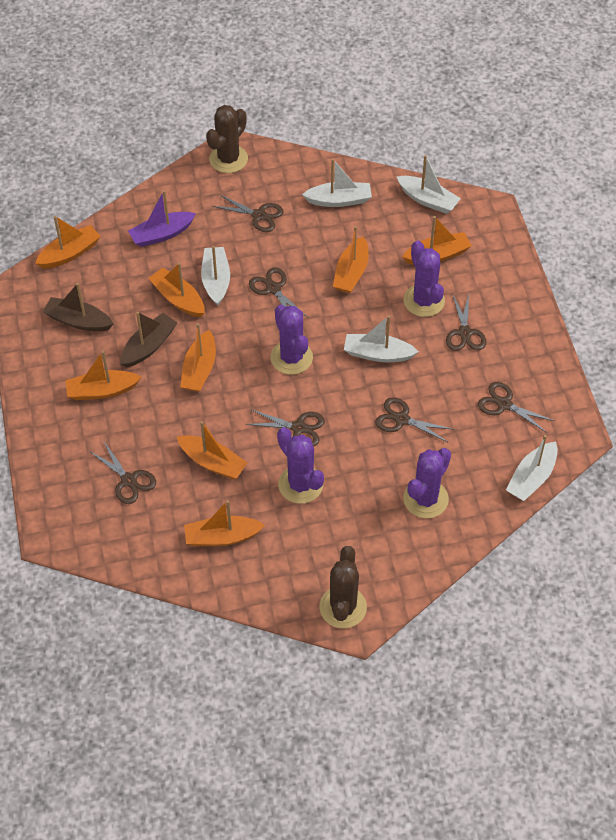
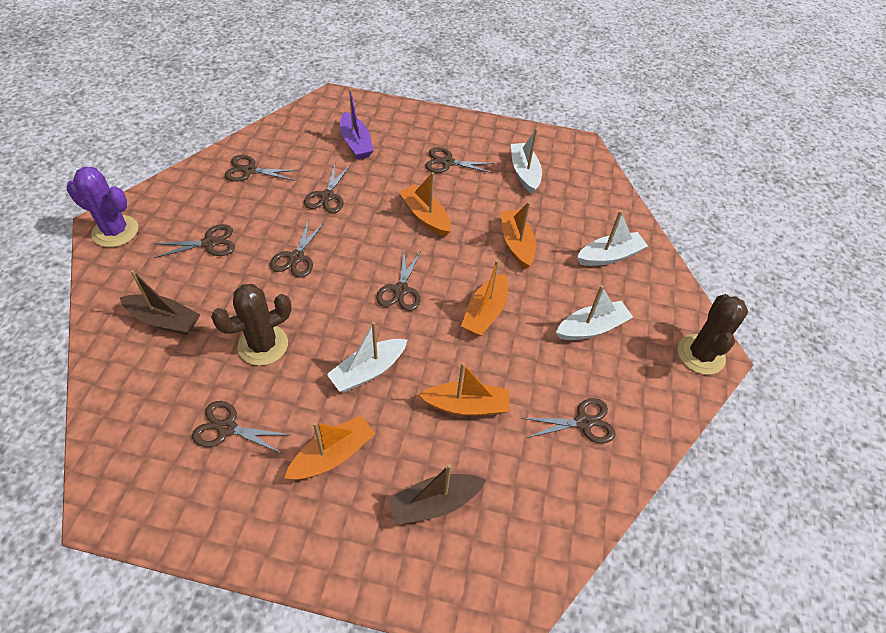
brown scissors: [89,442,156,504] [212,194,284,232] [246,409,325,447] [249,267,307,317] [375,397,455,443] [446,293,486,351] [478,382,555,433] = 7 -> [153,224,235,258] [192,401,291,454] [225,155,299,182] [270,219,325,278] [304,164,350,213] [376,251,421,311] [425,147,495,173] [522,398,616,443] = 8
orange boat: [35,216,101,269] [65,351,141,400] [148,263,205,317] [177,421,247,479] [180,323,216,392] [184,500,265,546] [333,226,369,293] [402,216,472,265] = 8 -> [285,415,375,480] [399,172,451,236] [418,363,510,416] [461,260,508,336] [500,202,536,269] = 5
purple cactus: [270,305,313,375] [277,427,324,504] [403,448,451,518] [404,241,445,317] = 4 -> [67,167,138,247] = 1
white boat: [201,246,230,306] [302,159,372,207] [344,315,419,362] [396,155,461,214] [506,435,558,501] = 5 -> [327,322,407,392] [511,129,542,194] [556,285,633,340] [577,211,648,266] = 4

